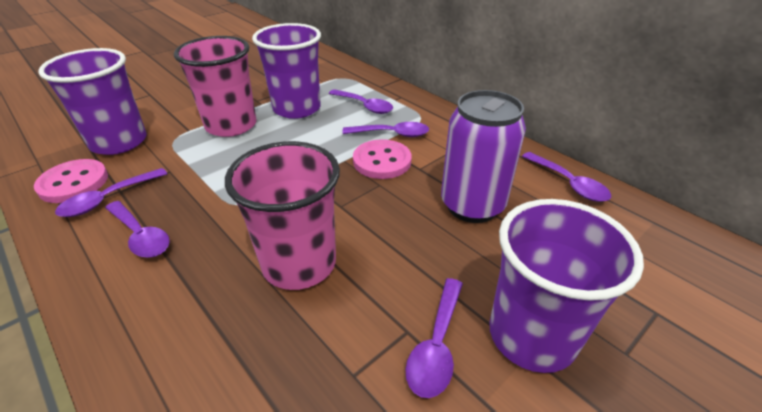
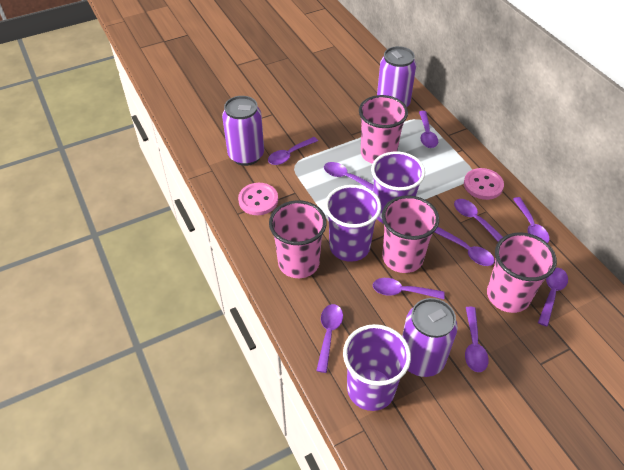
pink cup: [174,36,257,137] [225,141,340,290] = 2 -> [269,200,327,278] [359,95,408,164] [382,195,439,273] [487,233,557,313] = 4
purple can: [441,90,526,223] = 1 -> [222,96,264,166] [377,46,416,107] [402,298,458,377] = 3
purple spoon: [55,168,167,217] [105,201,170,258] [329,89,393,114] [342,122,429,137] [405,278,463,398] [522,152,611,202] = 6 -> [268,137,318,165] [316,304,343,373] [324,162,374,191] [373,278,445,299] [419,111,438,148] [434,227,494,266] [454,199,503,242] [465,307,489,372] [513,197,550,243] [538,268,568,327] = 10

